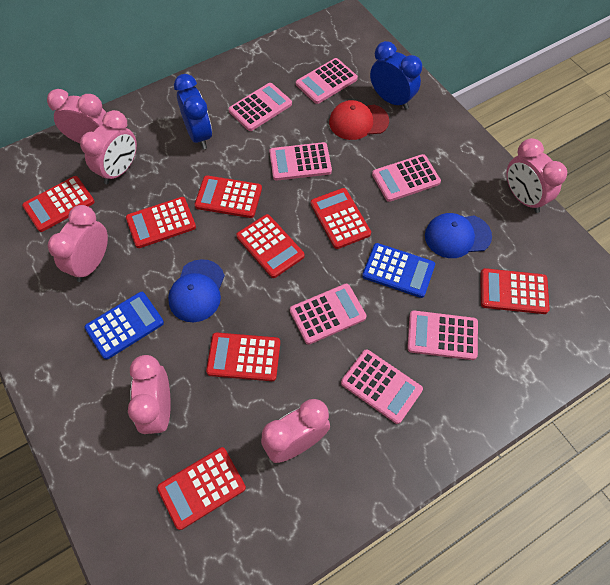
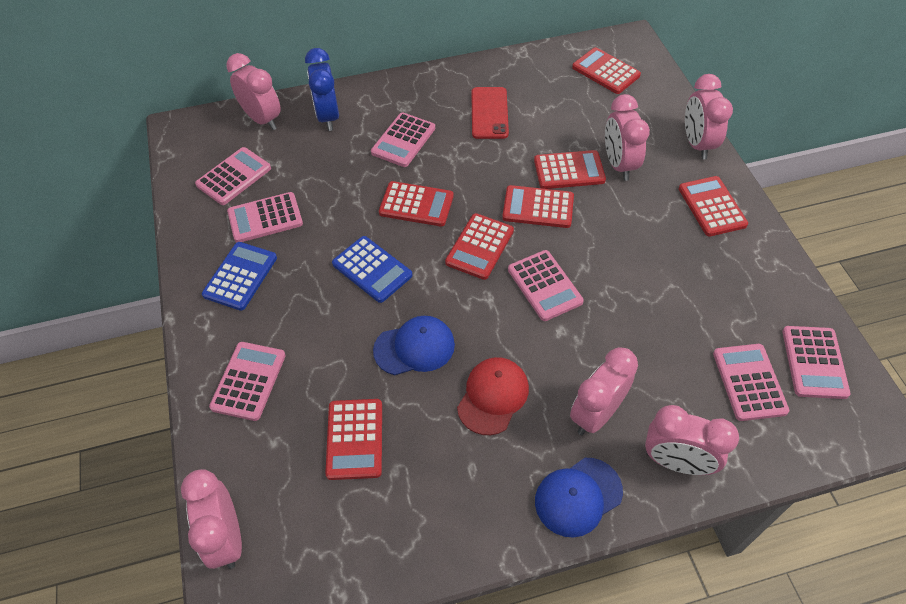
blue clock: [174,74,212,149] [370,41,422,110] = 2 -> [305,48,339,131] = 1
red calculator: [22,176,95,232] [126,197,196,248] [157,447,246,530] [195,175,262,218] [206,332,280,381] [236,214,305,278] [310,188,371,249] [480,268,550,314] = 8 -> [325,399,382,480] [379,181,454,227] [445,213,514,280] [502,185,574,228] [534,150,606,189] [572,47,641,94] [679,176,748,237] = 7
red phone: none = 0 -> [471,87,509,139] = 1

